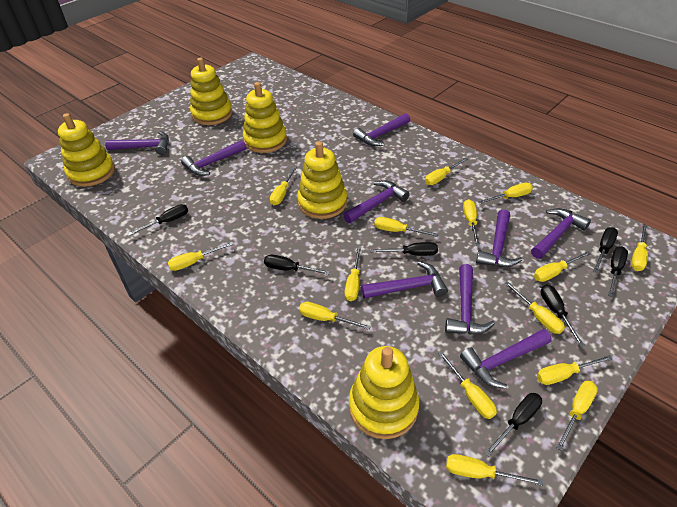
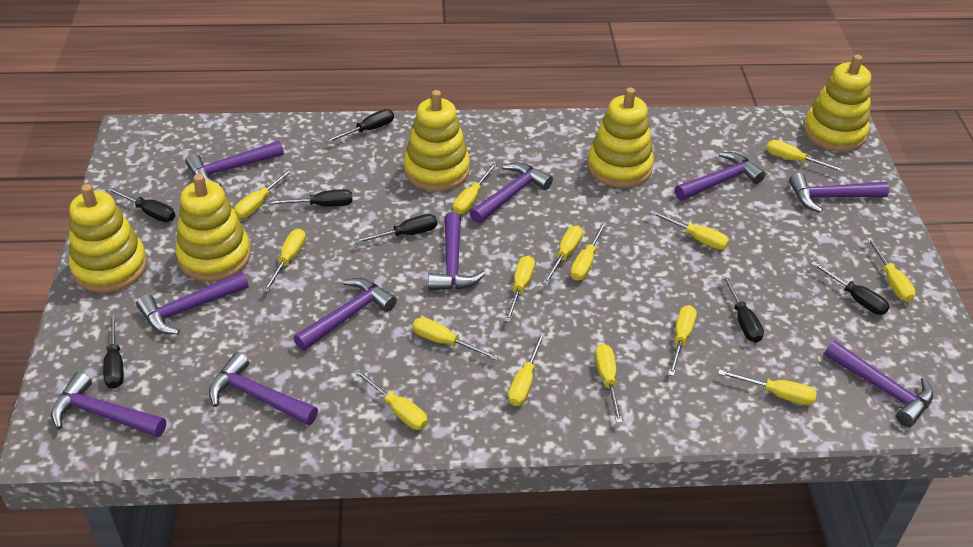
purple hammer: [105,131,169,155] [181,140,246,176] [343,180,410,223] [353,113,410,146] [361,261,448,299] [445,264,495,334] [460,329,552,389] [476,209,522,267] [531,208,591,259] = 9 -> [51,372,166,437] [136,272,249,334] [185,141,284,186] [209,352,318,426] [294,278,397,351] [428,212,485,290] [470,162,553,223] [675,152,766,200] [789,173,889,213] [824,341,933,427] = 10

